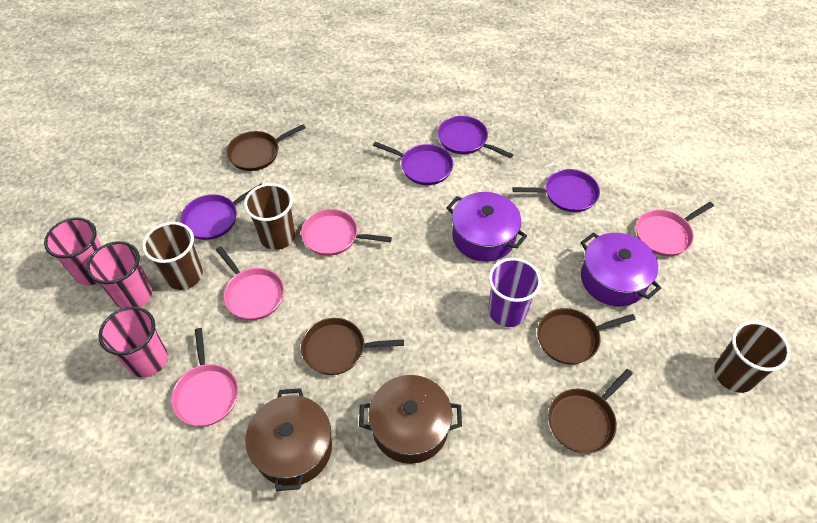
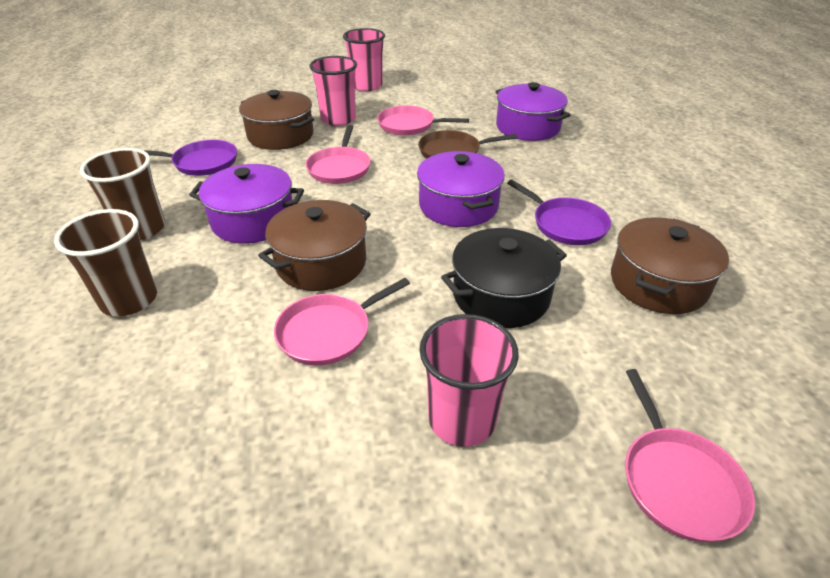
black pot: none = 0 -> [441,228,567,328] = 1
brown cup: [142,222,203,290] [244,183,295,250] [714,321,791,393] = 3 -> [54,209,157,317] [80,148,165,240] = 2
brown pan: [227,124,306,171] [301,318,404,375] [537,308,636,364] [548,369,633,453] = 4 -> [418,130,517,159] = 1
brown pot: [245,388,332,491] [359,375,462,464] = 2 -> [239,90,314,150] [258,200,371,291] [611,217,729,314] = 3
purple cup: [488,258,541,327] = 1 -> none = 0
purple pan: [180,183,262,240] [373,142,453,185] [438,116,513,158] [512,169,600,212] = 4 -> [143,140,237,176] [507,179,611,245] = 2
purple pot: [446,192,527,262] [581,232,662,306] = 2 -> [189,164,304,244] [417,151,505,227] [496,82,570,141] = 3

